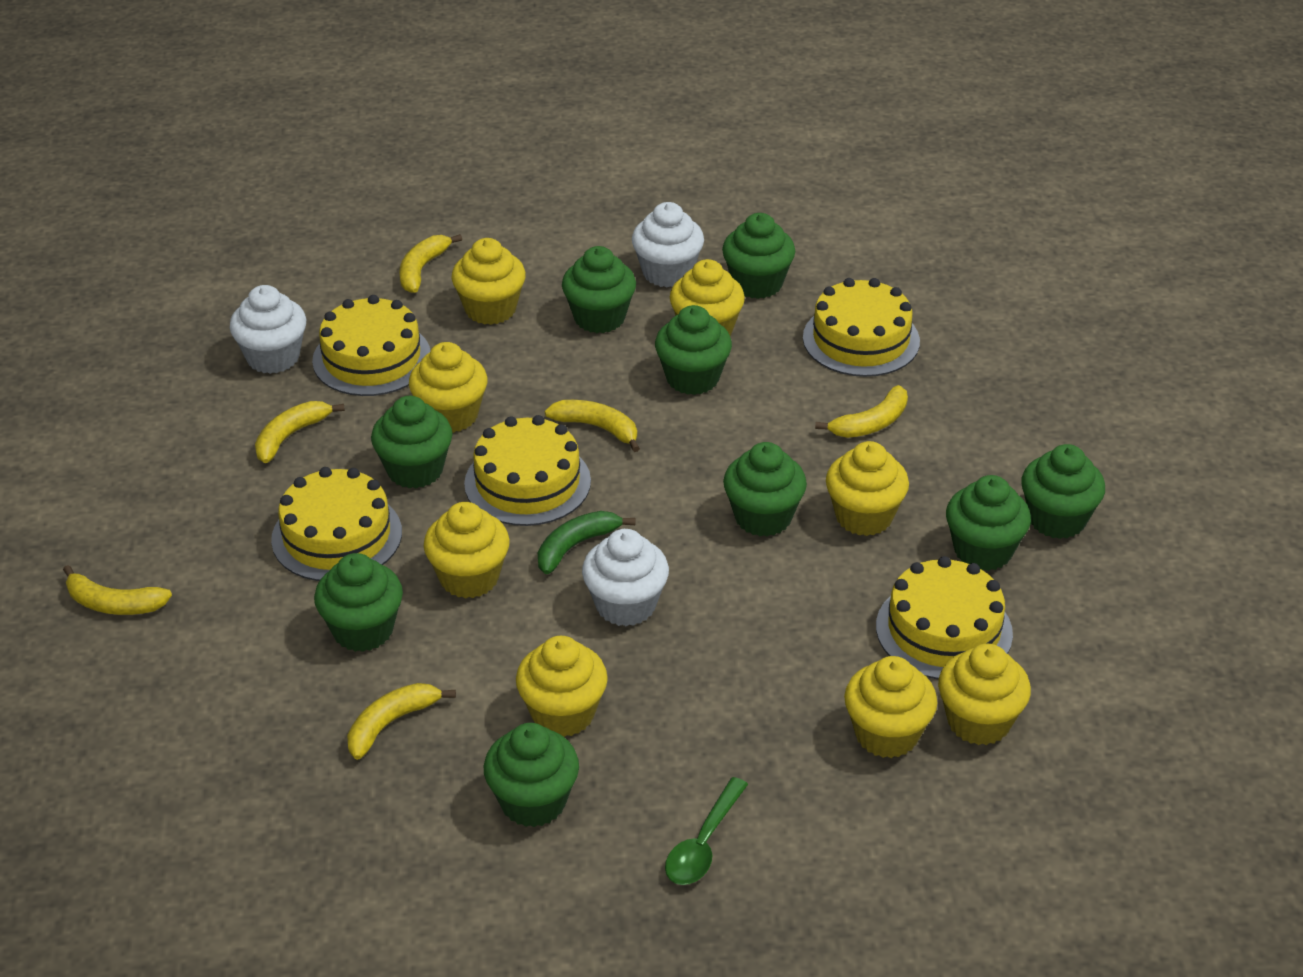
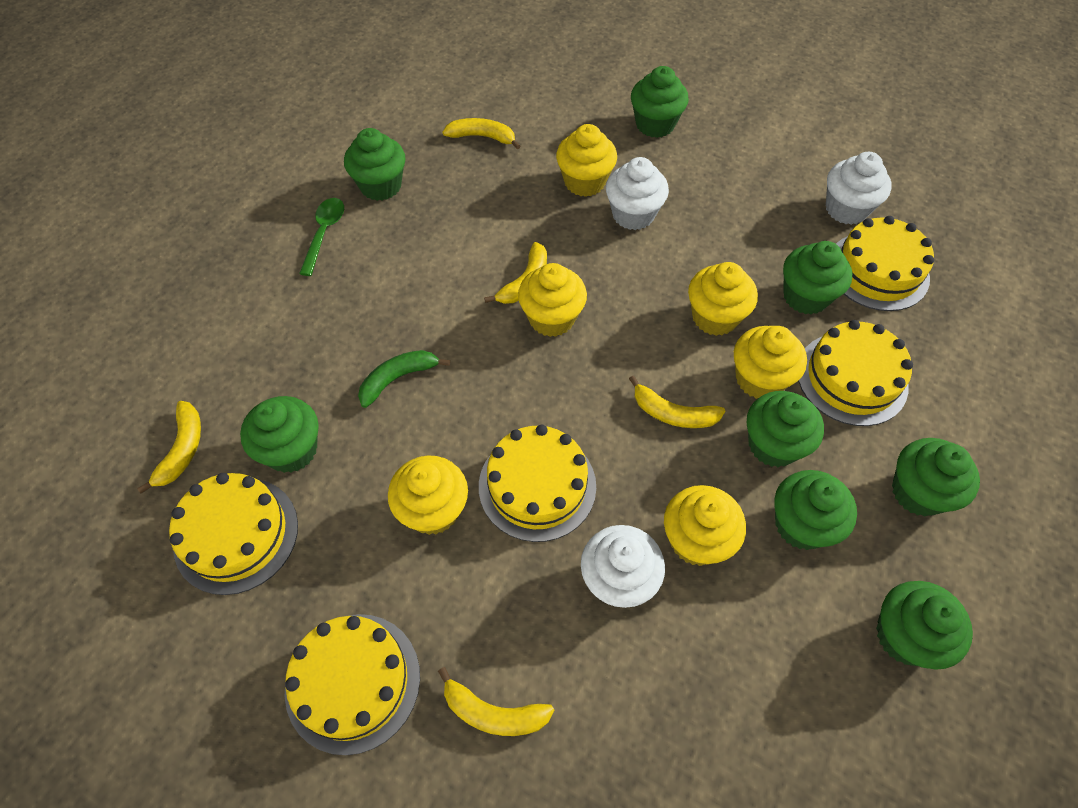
green cupcake: [314,553,403,652] [371,396,453,489] [484,723,579,827] [562,246,636,333] [655,305,732,395] [722,213,795,299] [723,442,807,536] [946,475,1031,571] [1021,444,1105,539] = 9 -> [240,396,319,473] [344,128,406,201] [631,66,689,138] [747,391,824,467] [774,470,857,550] [783,241,853,315] [876,581,973,670] [892,438,980,517] = 8
yellow banana: [63,565,172,615] [255,401,345,463] [347,683,456,760] [399,234,462,293] [545,400,640,452] [815,385,908,438] = 6 -> [137,401,201,494] [438,667,554,736] [443,118,520,149] [484,242,547,304] [629,375,725,428] = 5
yellow cupcake: [409,342,488,433] [424,502,510,599] [451,238,526,325] [516,636,608,737] [670,259,745,337] [826,441,909,536] [844,656,938,758] [938,644,1031,745] = 8 -> [388,455,468,535] [518,263,587,337] [556,124,617,197] [664,485,746,566] [688,262,758,336] [734,326,807,399] = 6

